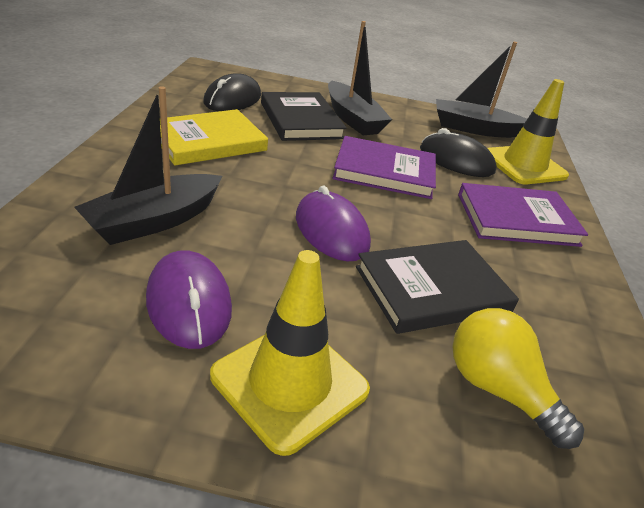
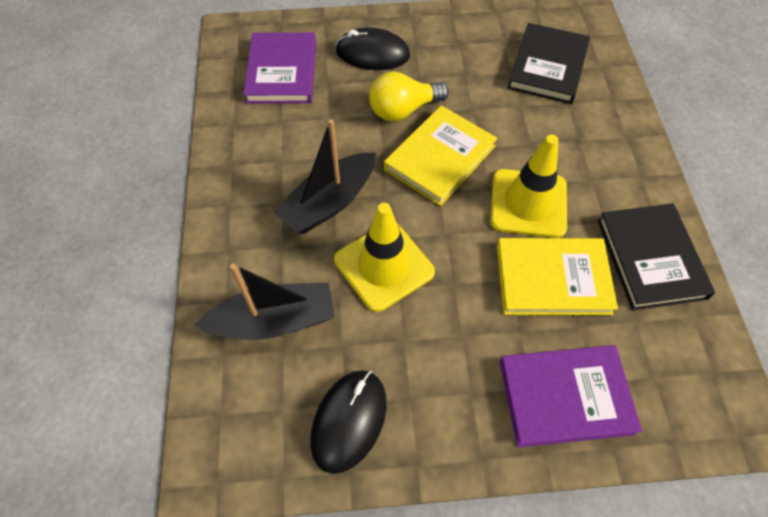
black boat: [74,86,222,245] [328,21,392,135] [436,42,527,138] = 3 -> [195,264,335,340] [273,119,376,234] = 2
purple mouse: [146,250,232,349] [296,185,371,262] = 2 -> none = 0
yellow book: [160,109,268,166] = 1 -> [384,105,497,206] [497,238,618,315] = 2

